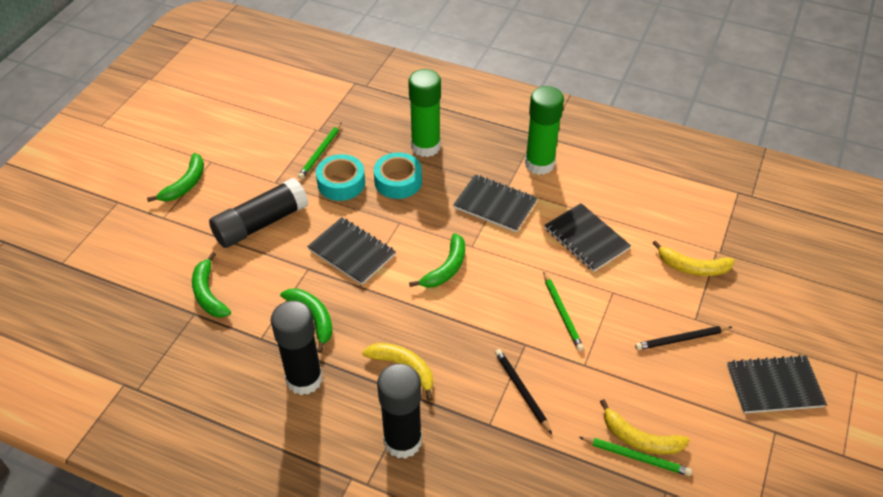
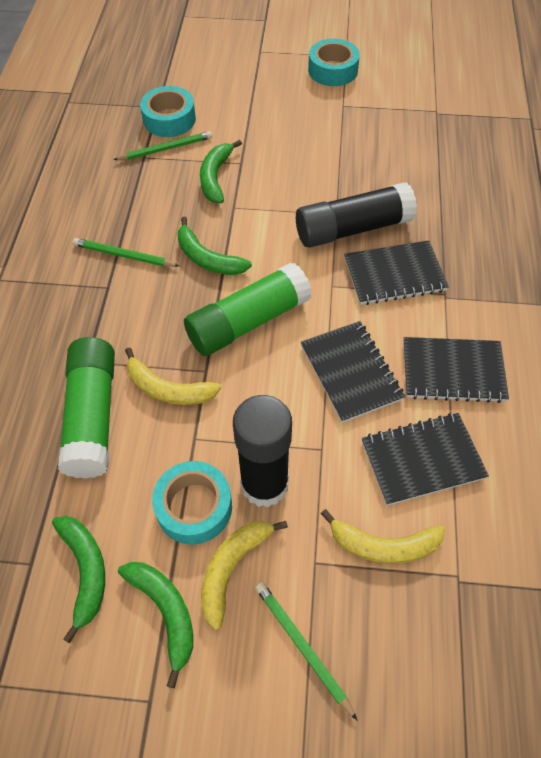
black glue stick: [209,178,309,248] [271,301,323,395] [377,364,422,459] = 3 -> [233,395,292,508] [296,182,417,248] = 2
black pencil: [495,349,552,434] [635,326,732,350] = 2 -> none = 0
turquoise tape: [316,154,365,201] [374,152,422,199] = 2 -> [140,86,196,137] [152,461,232,545] [308,39,360,86] = 3

